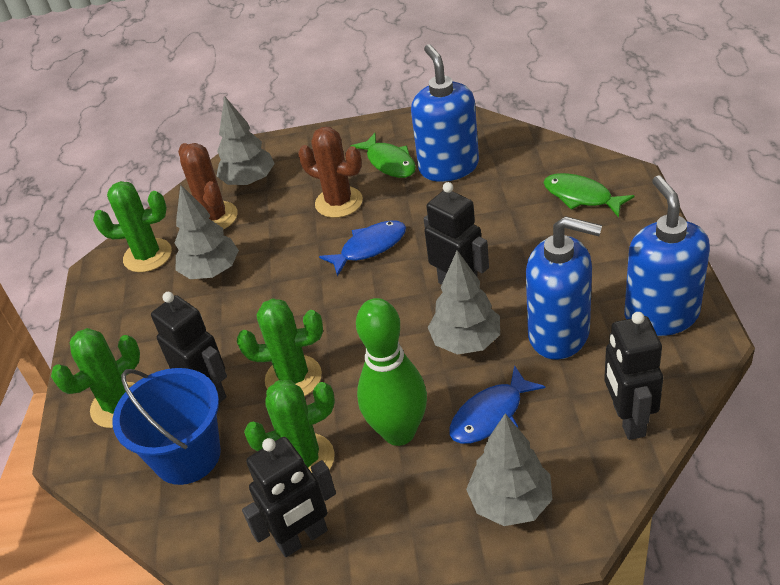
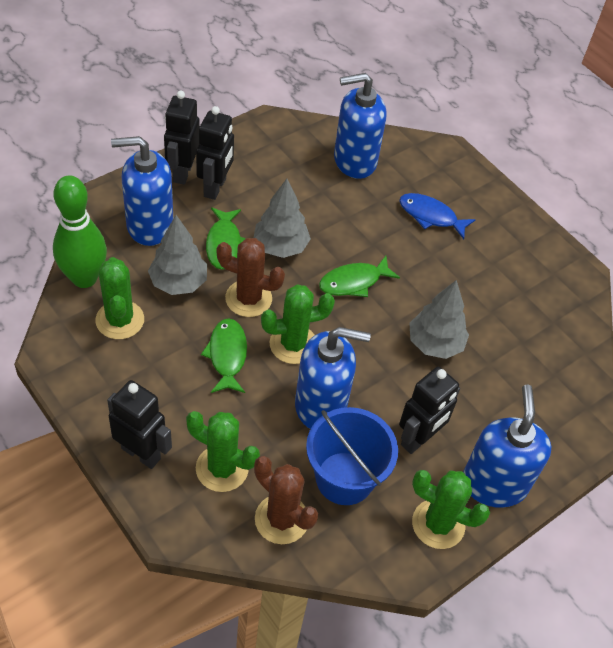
blue fish: [319,220,406,277] [449,365,545,444] = 2 -> [399,193,476,239] = 1
blue soap dispenser: [411,44,479,182] [526,216,602,360] [624,175,710,336] = 3 -> [111,136,173,246] [295,327,371,429] [334,73,386,179] [463,385,552,508] = 4
green fish: [350,133,416,178] [543,173,635,217] = 2 -> [201,318,247,393] [206,207,246,270] [319,256,400,297] = 3
grey tree: [175,184,239,279] [217,96,275,186] [428,250,500,355] [466,414,553,526] = 4 -> [148,215,207,295] [254,179,311,258] [409,280,469,359] = 3

